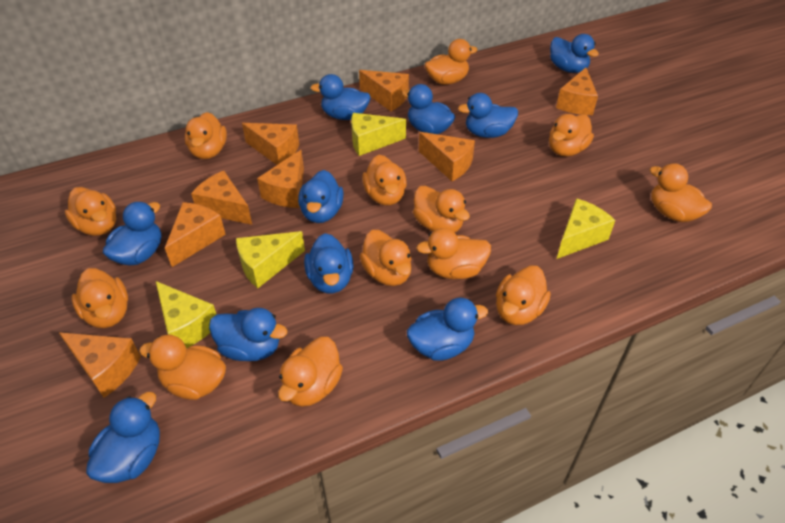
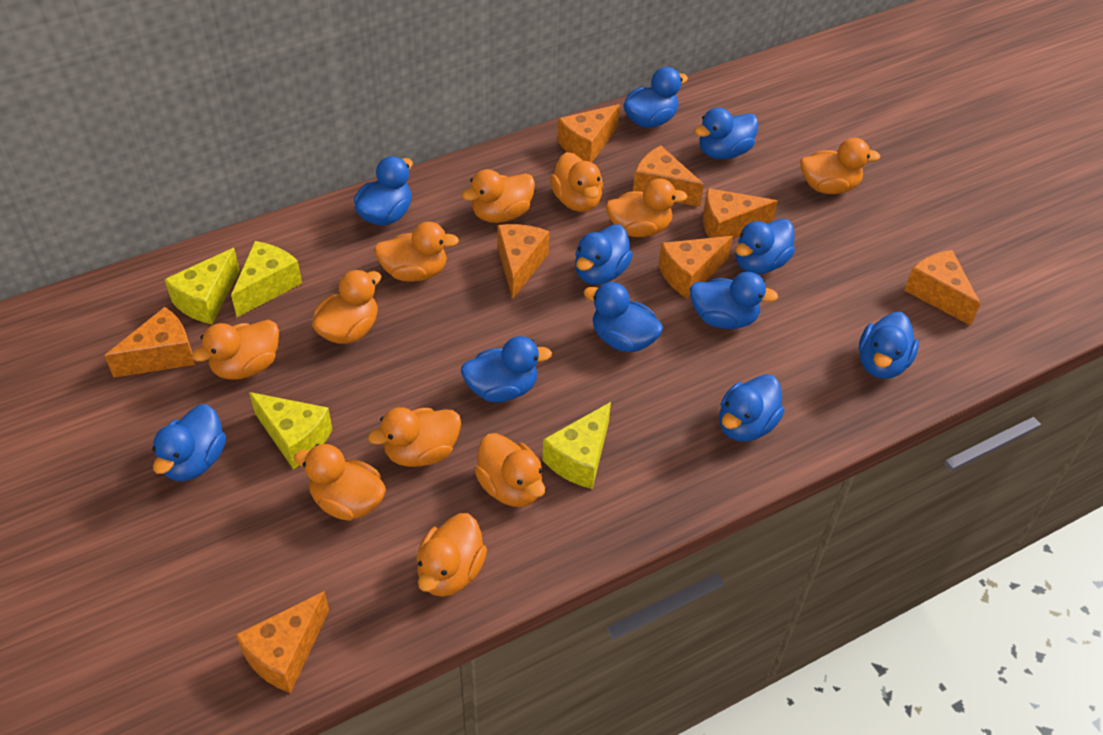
blue duck: [86,392,160,483] [103,202,161,266] [209,308,287,361] [298,170,344,223] [304,233,354,294] [311,74,371,120] [402,84,455,134] [407,297,488,361] [458,93,518,138] [550,34,599,73] = 10 -> [152,404,226,481] [354,156,413,225] [461,336,552,402] [575,224,633,285] [584,282,663,352] [623,67,688,128] [690,272,778,329] [694,107,759,159] [719,374,784,442] [735,219,795,274] [859,312,919,379] = 11
orange duck: [65,187,116,236] [72,268,128,328] [139,334,226,400] [185,112,227,159] [278,337,343,407] [359,230,411,286] [362,155,407,206] [413,186,470,233] [416,228,491,279] [424,39,477,85] [496,266,551,325] [549,114,594,157] [650,163,712,222] = 13 -> [192,320,279,379] [294,444,386,521] [312,270,381,344] [368,407,461,467] [374,222,459,282] [417,513,487,597] [462,169,535,223] [474,433,545,507] [550,152,603,212] [606,178,687,237] [800,138,880,194] = 11

